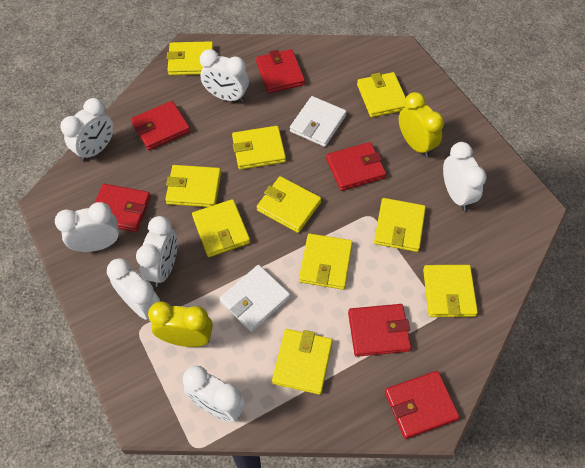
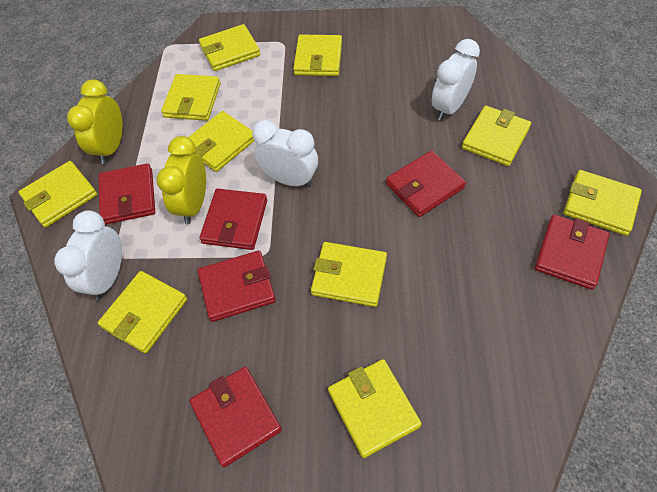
white clock: [55,202,119,252] [60,98,114,162] [107,258,160,320] [136,216,178,287] [183,366,246,422] [200,49,249,102] [443,142,487,211] = 7 -> [54,210,122,301] [252,120,318,187] [432,39,480,121] = 3
white wallet: [219,265,290,332] [290,96,347,147] = 2 -> none = 0

